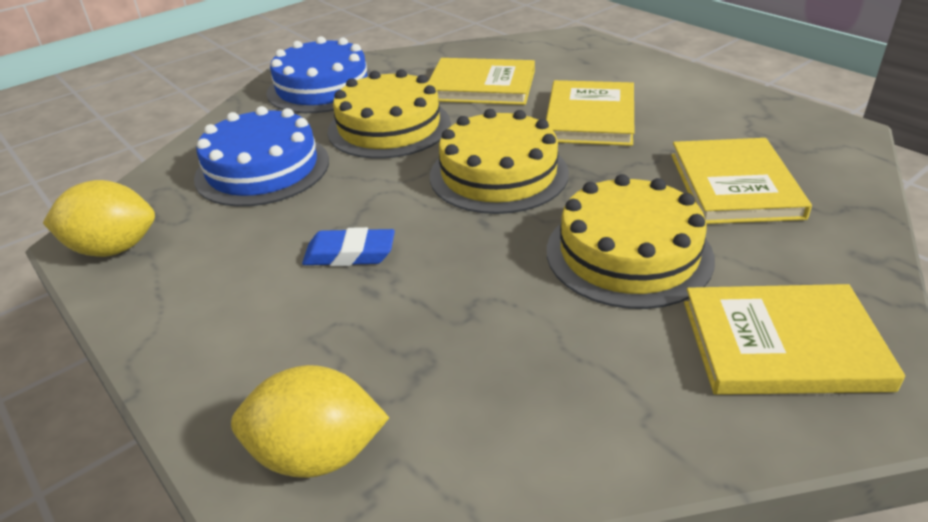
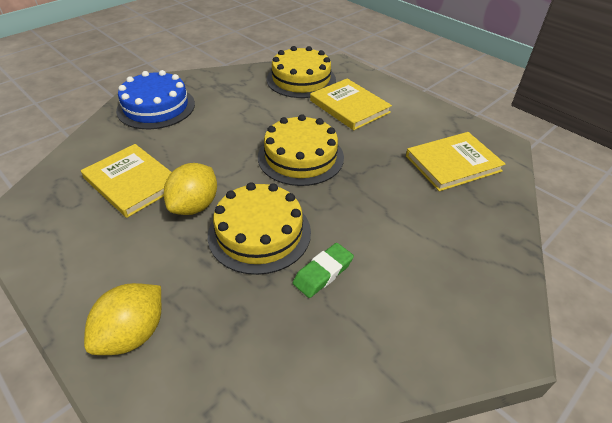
blue cake: [194,106,329,207] [266,36,371,113] = 2 -> [116,70,195,129] = 1
blue eraser: [302,227,395,266] = 1 -> none = 0
green eraser: none = 0 -> [293,243,354,298] = 1
yellow book: [429,58,535,105] [546,80,634,146] [671,138,812,224] [684,284,905,395] = 4 -> [81,144,171,218] [310,79,392,130] [406,132,505,191] = 3

